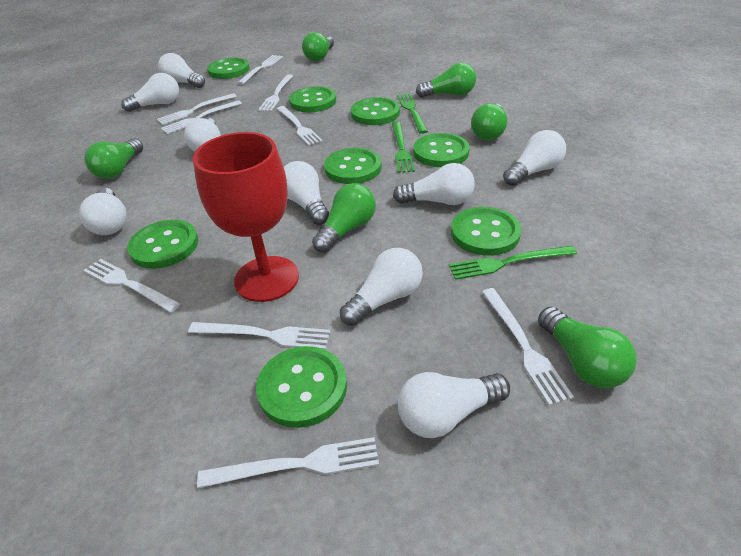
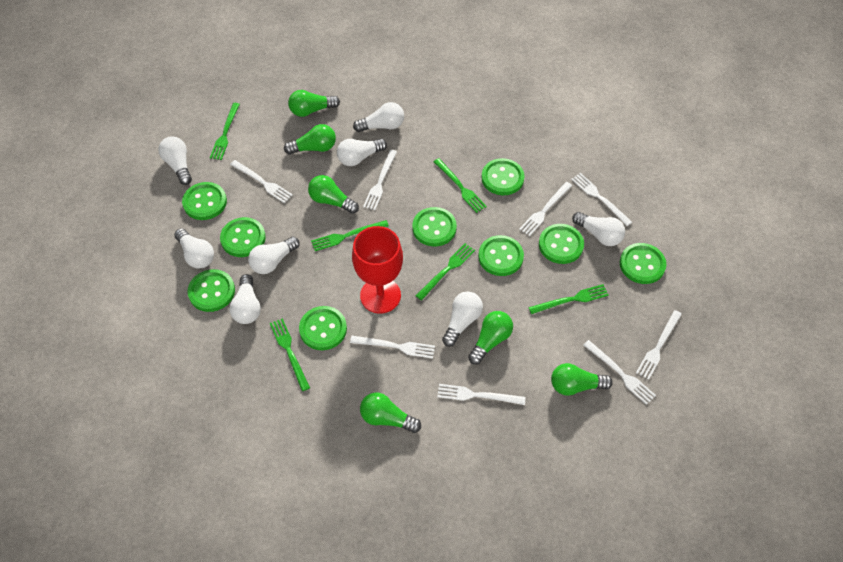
green button: [127,220,198,269] [207,58,250,79] [256,346,347,428] [289,86,336,112] [324,148,382,184] [351,97,400,125] [413,133,470,167] [451,207,521,256] = 8 -> [182,182,227,220] [187,269,235,312] [220,217,266,257] [299,306,347,350] [412,207,457,247] [478,235,524,276] [481,158,525,195] [539,224,584,264] [620,243,666,284] = 9
green fork: [392,122,415,173] [397,93,428,134] [449,246,577,280] = 3 -> [210,103,240,160] [270,318,310,391] [311,220,389,251] [416,243,475,301] [434,158,487,213] [528,284,609,314] = 6
white fork: [83,259,180,312] [157,93,237,125] [161,100,242,134] [188,322,331,350] [197,437,379,488] [238,55,283,85] [258,74,293,111] [277,106,322,146] [482,288,574,406] = 9 -> [230,160,293,203] [350,336,435,359] [363,150,397,210] [437,384,526,405] [519,182,572,236] [571,173,632,226] [583,340,656,405] [636,310,682,380] = 8
white light bulb: [79,188,127,235] [121,73,179,112] [158,53,205,88] [184,117,221,152] [284,161,329,225] [340,248,423,326] [393,163,475,205] [398,372,510,438] [503,130,566,186] = 9 -> [158,136,192,185] [174,228,214,269] [229,274,261,324] [248,237,300,274] [337,139,387,166] [353,102,404,132] [442,292,483,347] [572,212,625,246] = 8

